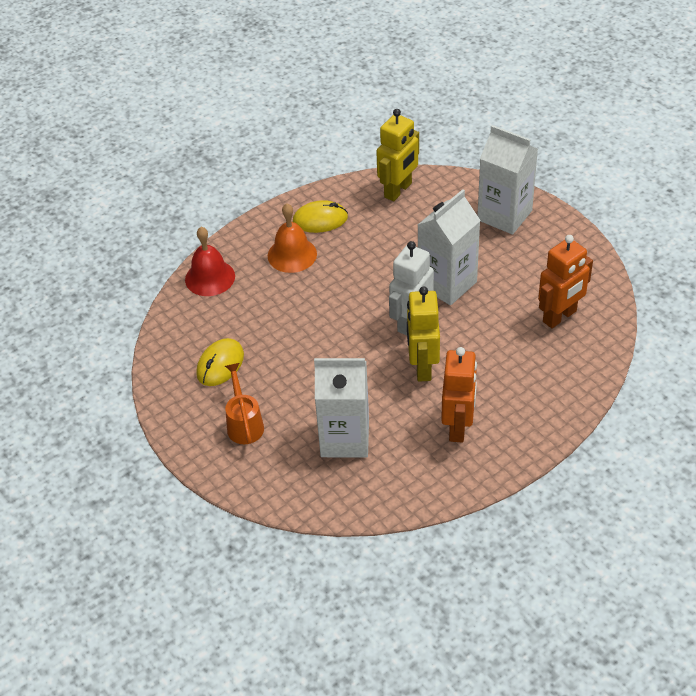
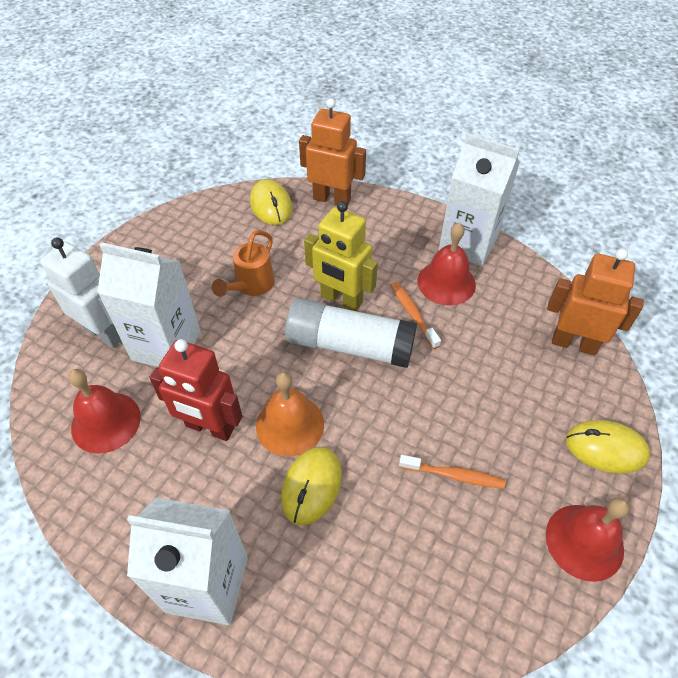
orange toothbrush: none = 0 -> [391,282,441,349] [399,455,505,489] = 2
red bell: [185,227,235,296] = 1 -> [68,369,141,453] [418,222,476,306] [546,498,629,582] = 3
red robot: none = 0 -> [149,339,243,441] = 1
white glue stick: none = 0 -> [285,298,417,368] = 1
yellow mouse: [196,338,244,386] [293,200,348,233] = 2 -> [250,179,293,225] [281,447,342,525] [566,420,650,473] = 3
yellow robot: [376,109,419,201] [407,286,440,382] = 2 -> [304,201,378,311] = 1

